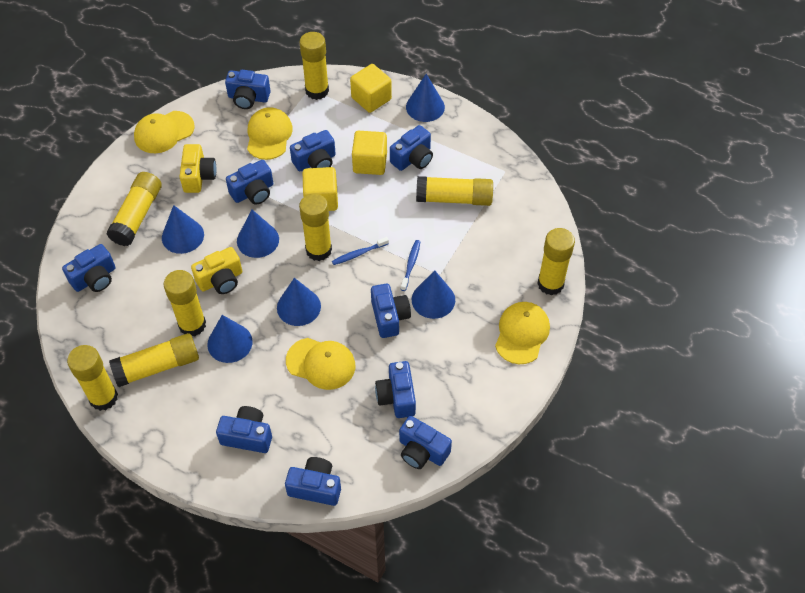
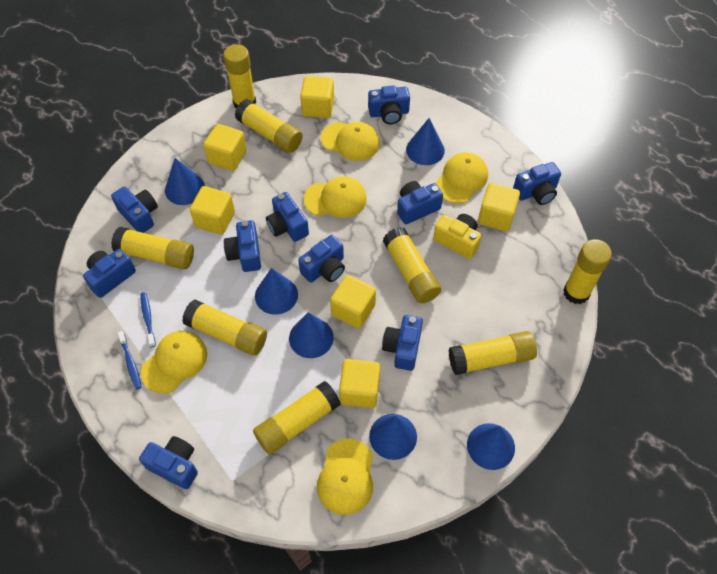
yellow camera: [179,144,217,193] [191,247,242,294] = 2 -> [433,214,482,259] = 1
yellow cap: [134,111,195,153] [247,107,293,160] [286,338,355,390] [495,302,550,364] = 4 -> [141,331,207,394] [304,176,367,218] [317,439,373,515] [321,122,380,161] [435,152,488,203] = 5
yellow cube: [303,167,338,211] [350,64,392,113] [352,131,387,175] = 3 -> [190,186,235,235] [203,124,247,171] [300,76,334,118] [330,275,376,329] [339,359,380,408] [478,183,520,231] = 6

